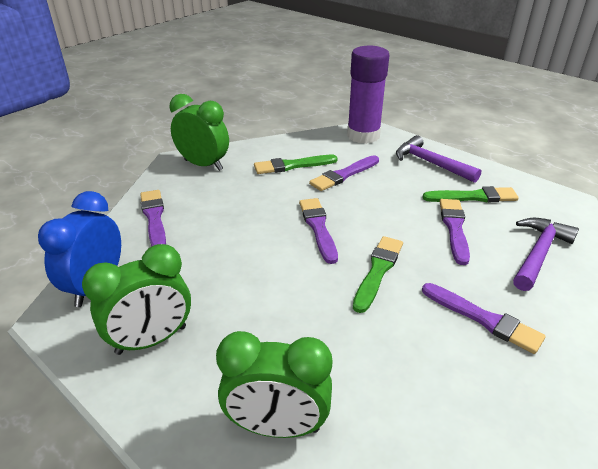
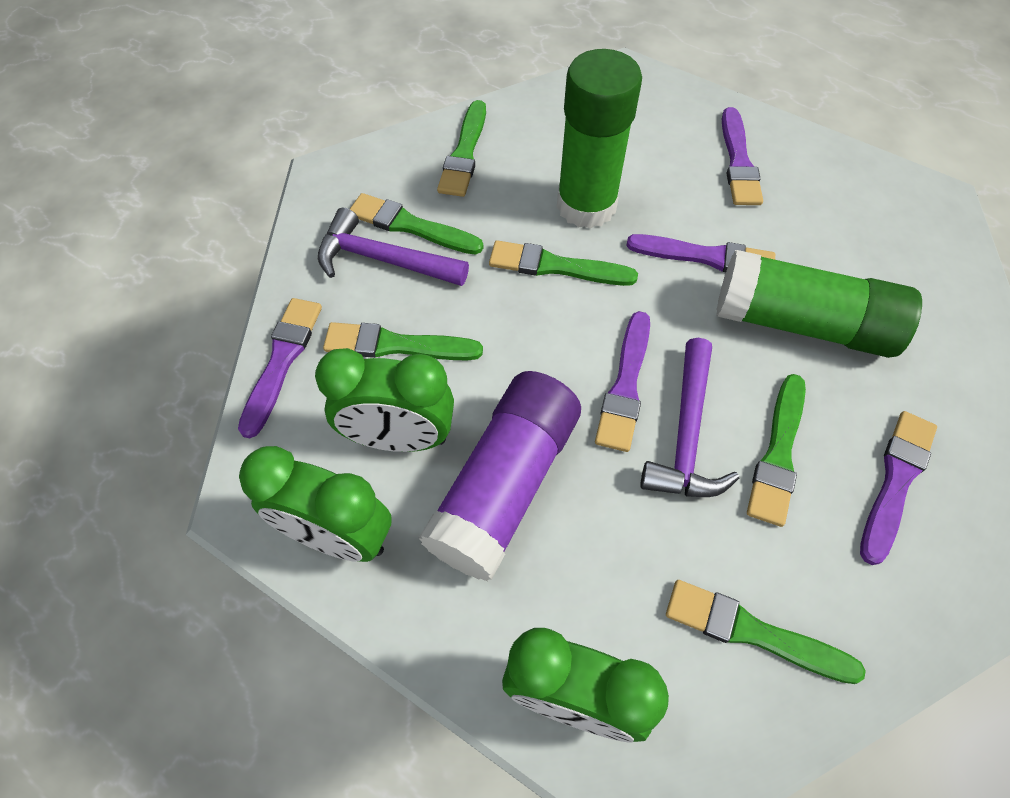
blue clock: [38,191,121,307] = 1 -> none = 0
green brush: [254,155,338,174] [353,236,403,313] [423,186,519,203] = 3 -> [323,322,483,360] [350,193,484,255] [437,100,486,197] [489,240,638,286] [666,580,866,684] [747,374,806,527] = 6
green glue stick: none = 0 -> [557,49,642,229] [716,250,922,358] = 2

